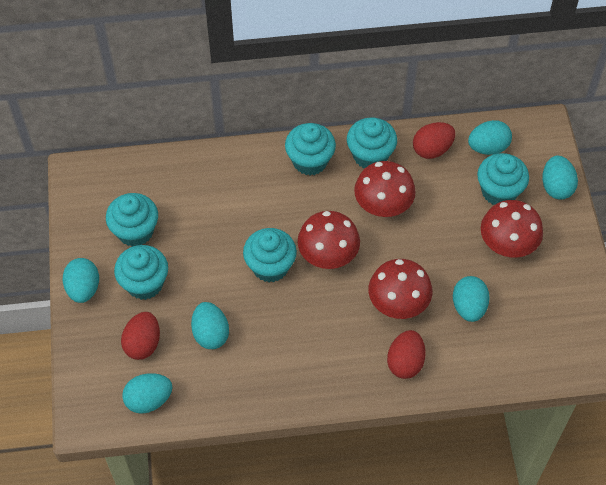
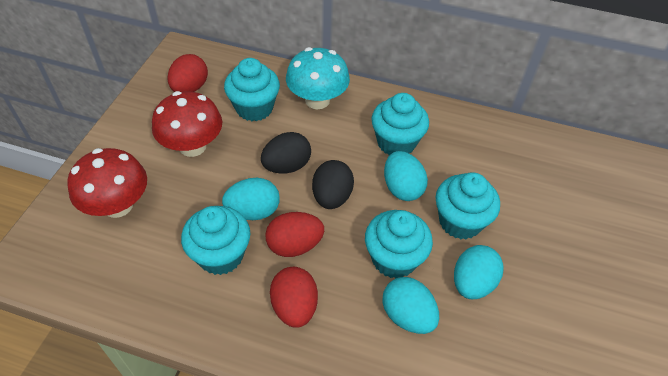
black egg: none = 0 -> [261,132,311,173] [312,160,354,209] = 2
red mushroom: [298,211,360,269] [354,161,416,217] [369,259,432,319] [481,200,543,258] = 4 -> [67,148,147,218] [152,91,222,157] = 2
turquoise cupcake: [106,193,158,247] [114,245,168,300] [243,228,297,282] [285,123,336,176] [347,117,397,168] [477,153,529,205] = 6 -> [181,206,250,275] [224,58,280,121] [365,210,433,278] [371,93,429,155] [436,172,500,239] = 5
turquoise egg: [63,258,99,303] [122,373,173,414] [191,302,229,349] [453,276,490,322] [468,120,512,155] [542,156,578,199] = 6 -> [222,178,280,220] [382,277,439,334] [384,151,428,201] [454,245,504,299] = 4
turquoise mushroom: none = 0 -> [286,47,350,109] = 1

